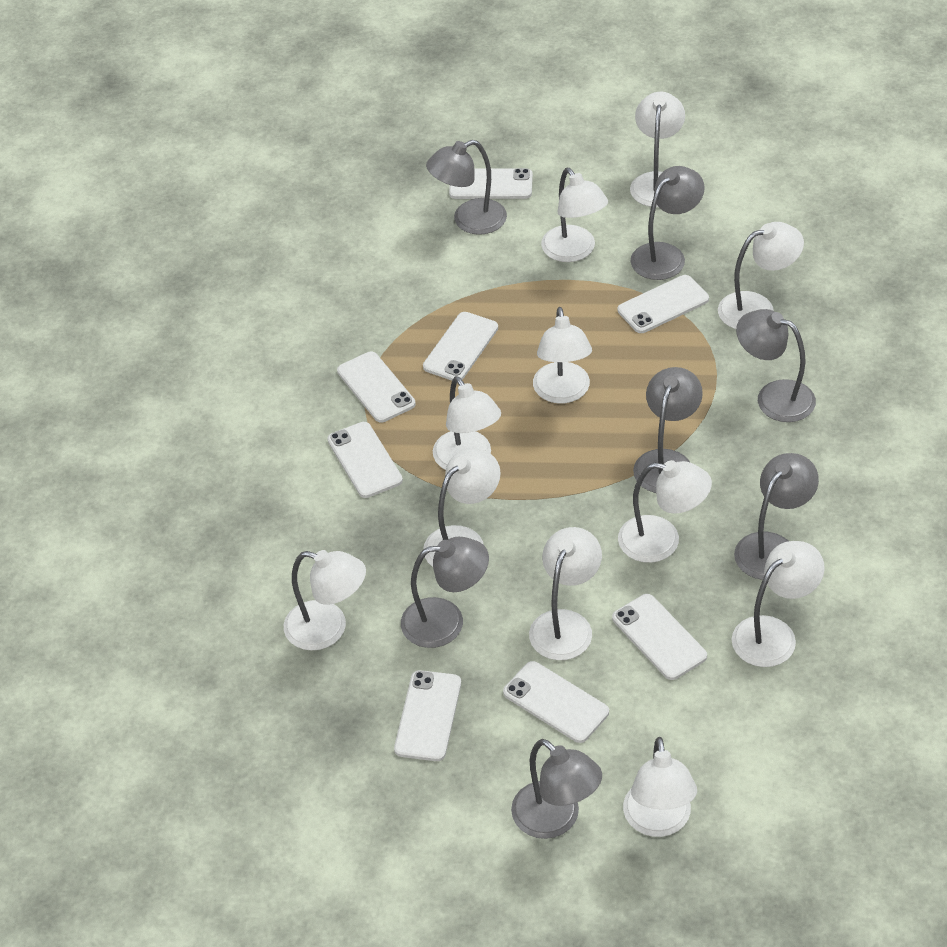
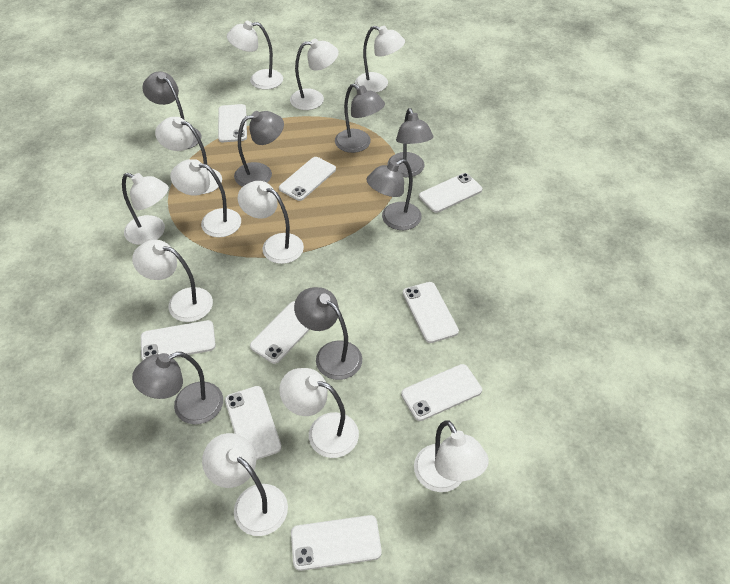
white phone: [327,422,403,498] [337,352,416,423] [394,670,461,761] [423,312,498,381] [449,168,533,199] [503,661,609,743] [612,594,707,680] [618,275,709,333] = 8 -> [141,320,216,360] [218,104,247,142] [225,386,282,460] [250,301,310,364] [279,157,336,201] [291,515,382,571] [401,364,482,421] [403,282,459,343] [419,173,482,213] = 9

